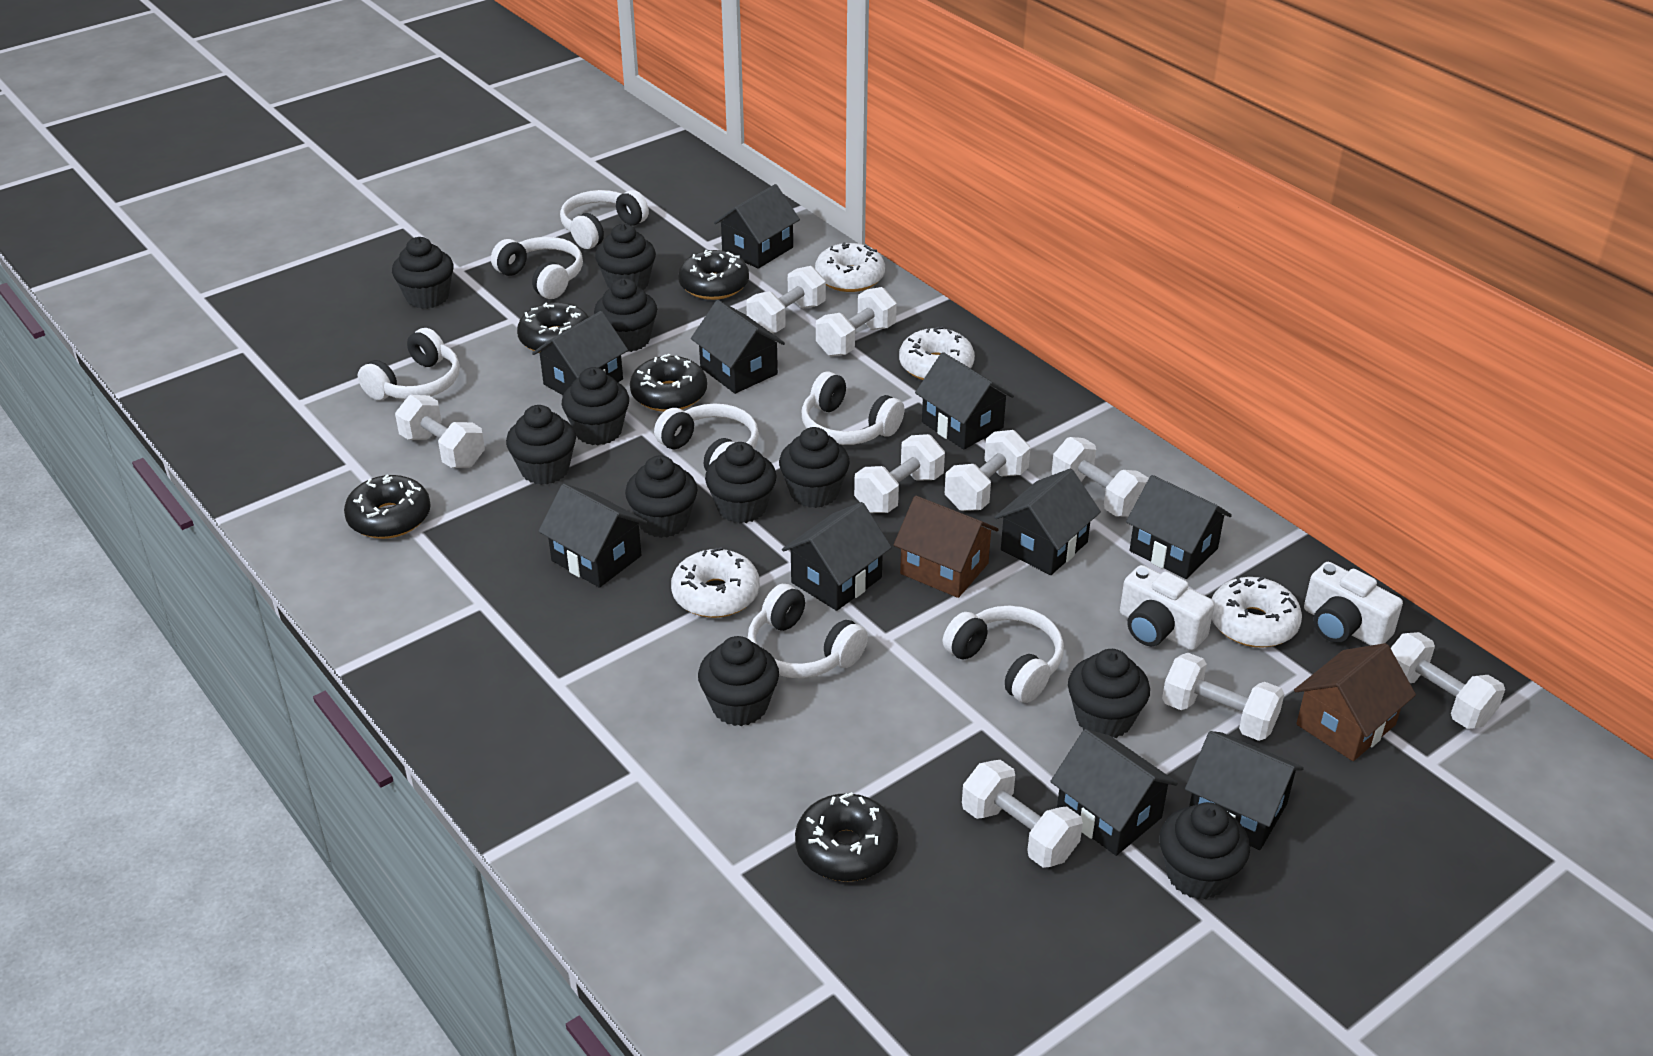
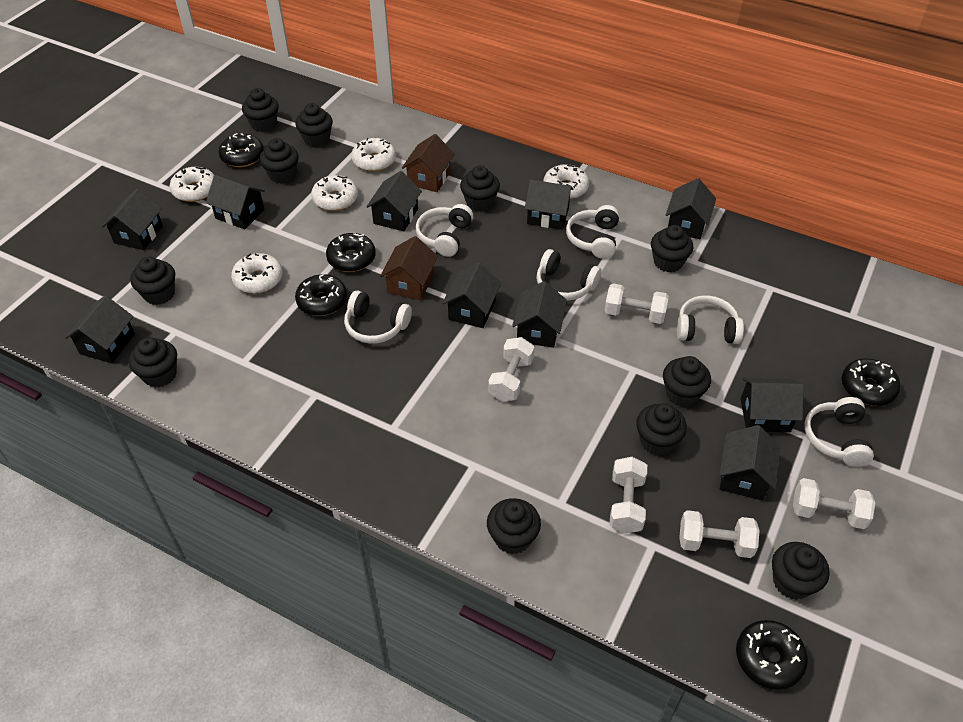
white camera: [1120,565,1214,650] [1304,562,1403,645] = 2 -> none = 0
white donut: [671,547,760,618] [815,242,885,292] [899,326,975,380] [1211,576,1302,647] = 4 -> [170,167,215,202] [231,253,283,294] [311,175,358,211] [351,138,396,172] [543,164,589,199] = 5
white dumbbell: [395,395,485,468] [746,266,826,333] [816,287,897,356] [854,434,945,513] [945,430,1030,511] [962,760,1083,868] [1052,437,1149,517] [1162,653,1284,741] [1391,632,1505,729] = 9 -> [488,337,535,402] [604,283,669,324] [609,457,647,533] [679,510,759,558] [793,478,875,529] = 5
white headphones: [358,328,460,400] [491,237,583,299] [560,190,649,249] [654,403,759,471] [748,584,868,678] [802,371,904,445] [943,606,1064,703] = 7 -> [344,290,412,344] [416,204,473,257] [536,249,602,301] [566,205,619,259] [677,295,744,344] [804,397,874,467] = 6

